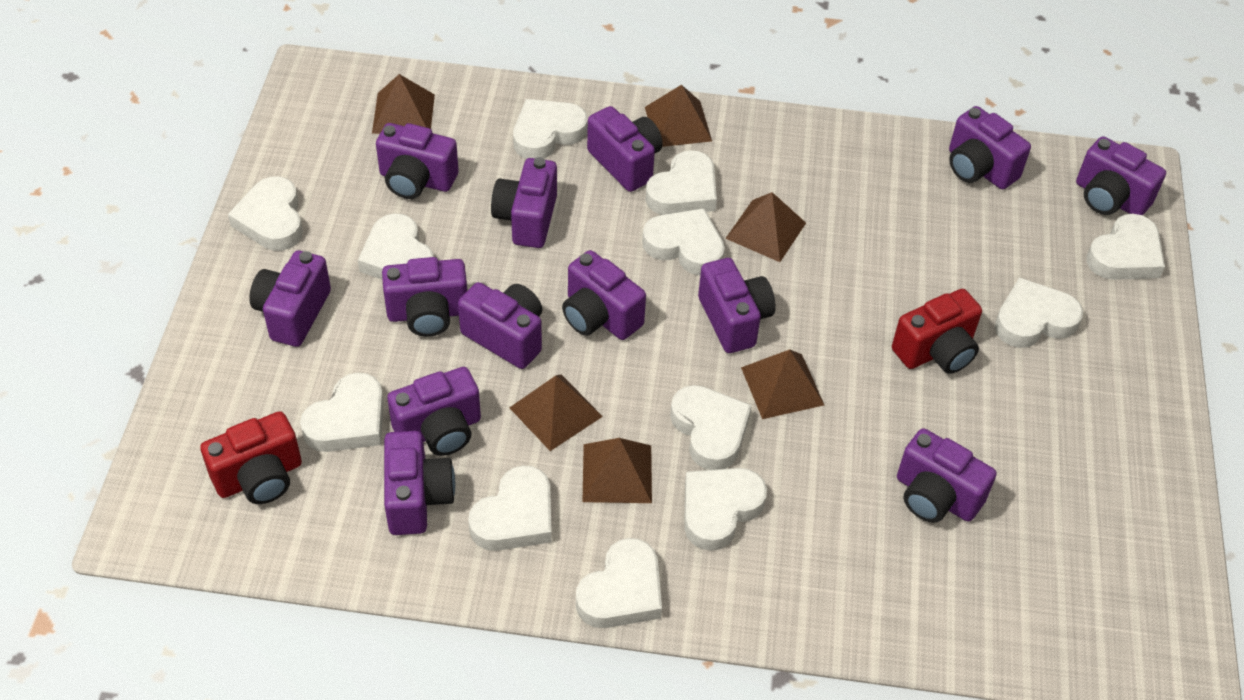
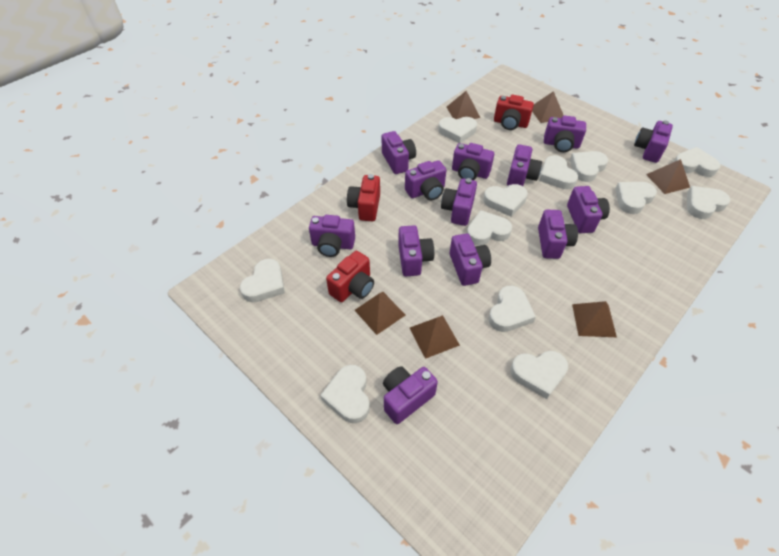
red camera: [200,411,302,504] [892,289,982,374] = 2 -> [326,251,374,302] [347,174,380,221] [494,95,534,130] = 3

